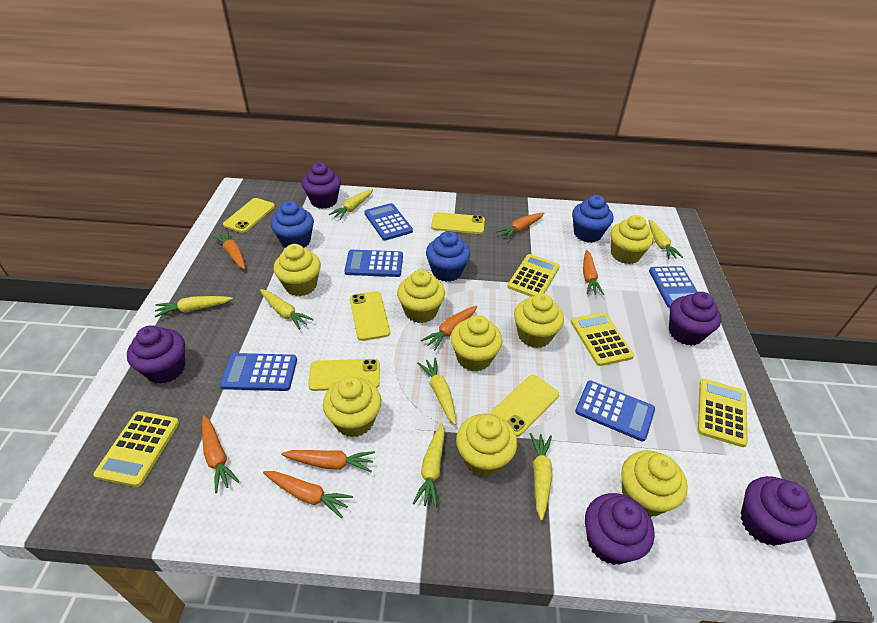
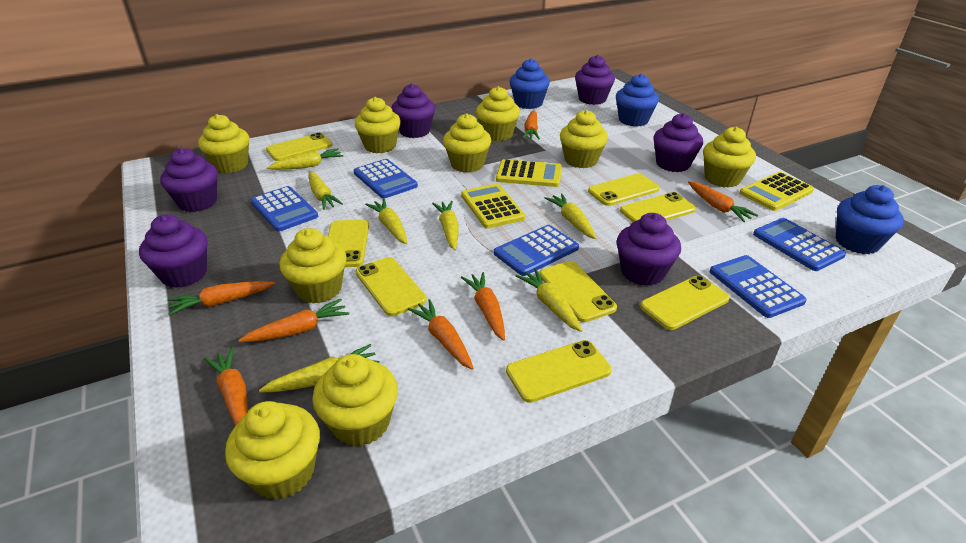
purple cupcake: [127,325,185,384] [302,162,341,209] [585,493,655,565] [669,292,721,346] [741,476,817,546] = 5 -> [139,214,208,288] [160,148,218,212] [391,83,435,138] [575,55,615,105] [617,213,681,286] [653,113,703,172] = 6
yellow calculator: [93,411,179,487] [507,254,560,297] [571,312,634,366] [697,379,748,447] = 4 -> [461,184,525,229] [496,159,562,187] [739,172,814,211] = 3
yellow cupcake: [274,244,321,296] [323,377,381,437] [397,270,445,323] [450,315,503,372] [456,413,517,477] [514,293,564,348] [610,215,654,264] [621,450,688,517] = 8 -> [198,114,249,173] [225,401,320,500] [279,228,347,304] [312,354,398,447] [354,97,401,153] [443,113,491,173] [476,86,520,141] [560,110,608,168] [703,127,756,188] = 9
yellow phone: [223,198,275,233] [308,359,380,391] [350,291,390,341] [431,212,485,234] [490,375,559,437] = 5 -> [266,133,332,161] [328,220,369,267] [356,257,427,316] [506,340,612,403] [540,261,617,322] [588,173,660,206] [620,192,696,222] [640,276,730,330] = 8

